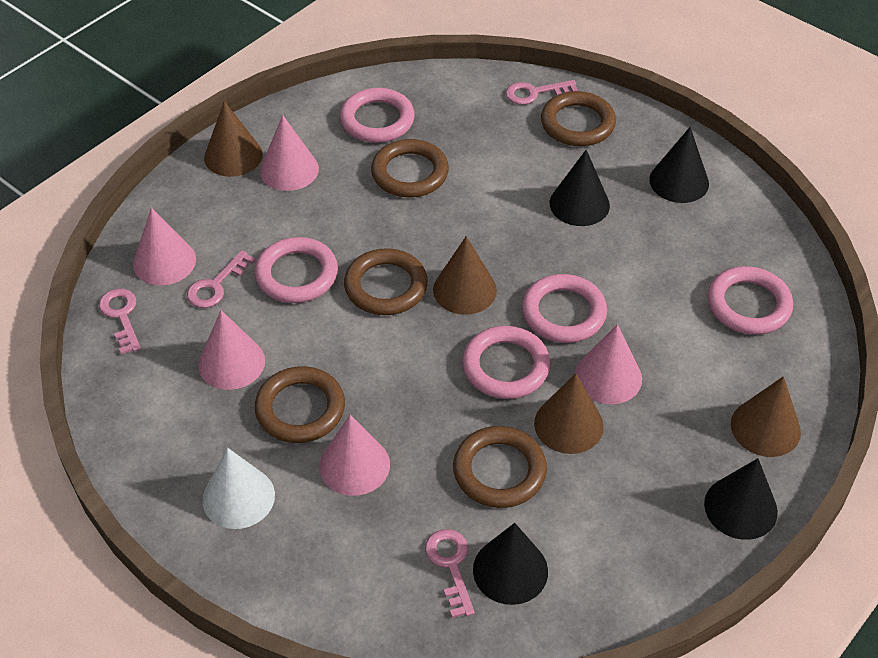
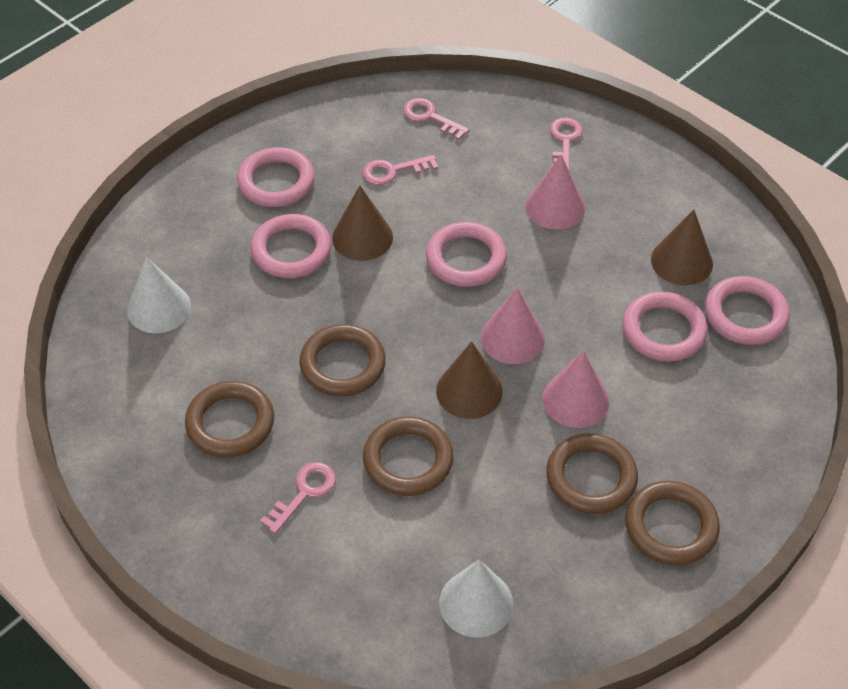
black cone: [473,523,548,605] [550,150,610,226] [649,127,709,203] [704,458,778,540] = 4 -> none = 0
brown cone: [204,101,263,177] [433,236,497,315] [534,373,604,454] [731,376,801,457] = 4 -> [332,185,393,261] [436,341,503,419] [651,210,713,285] = 3
pink cone: [133,207,196,285] [198,310,265,390] [260,115,319,191] [319,415,390,496] [575,324,642,404] = 5 -> [481,288,545,364] [525,155,585,230] [542,350,609,428] = 3
white cone: [202,448,275,529] = 1 -> [127,257,191,333] [439,559,513,638] = 2

